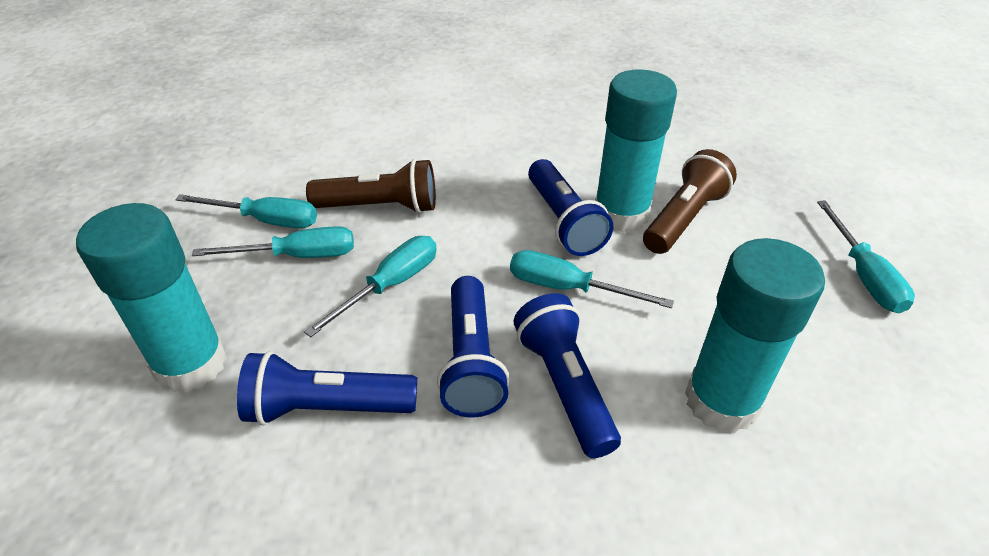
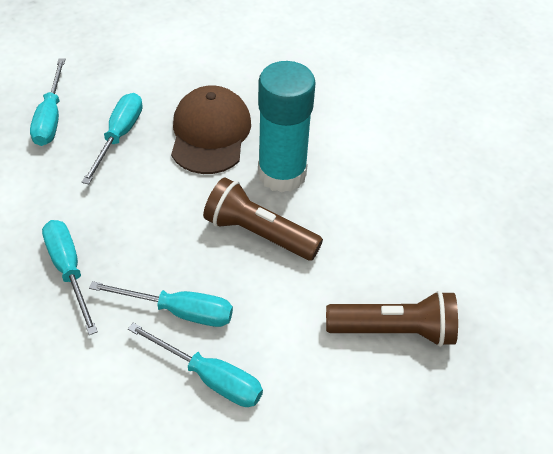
blue flashlight: [237,351,417,425] [437,276,510,417] [514,293,621,458] [528,159,613,256] = 4 -> none = 0
brown cap: none = 0 -> [171,86,251,174] = 1
turquoise glue stick: [76,203,227,392] [595,69,677,232] [685,238,825,433] = 3 -> [258,61,316,193] = 1

